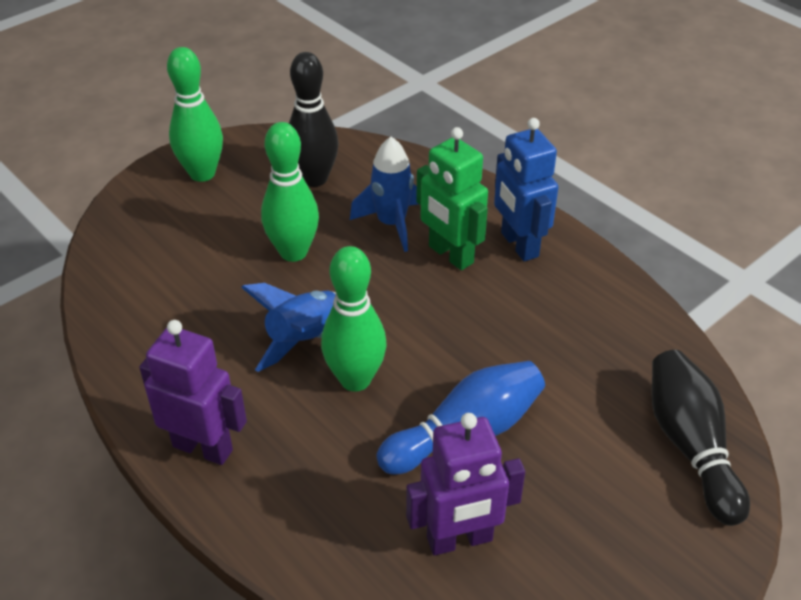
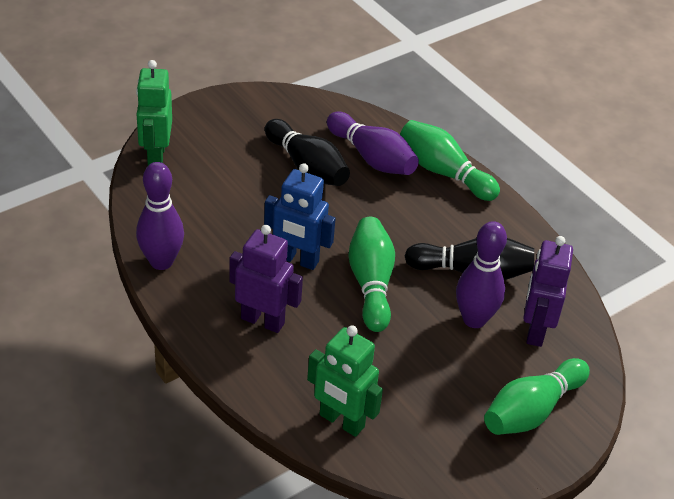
blue bowling pin: [376,361,545,475] = 1 -> none = 0
blue rocket: [241,283,336,372] [350,137,418,252] = 2 -> none = 0
green robot: [416,127,488,270] = 1 -> [136,60,172,166] [307,325,383,437] = 2
purple bowling pin: none = 0 -> [136,162,184,270] [327,112,419,175] [456,221,507,328] = 3

